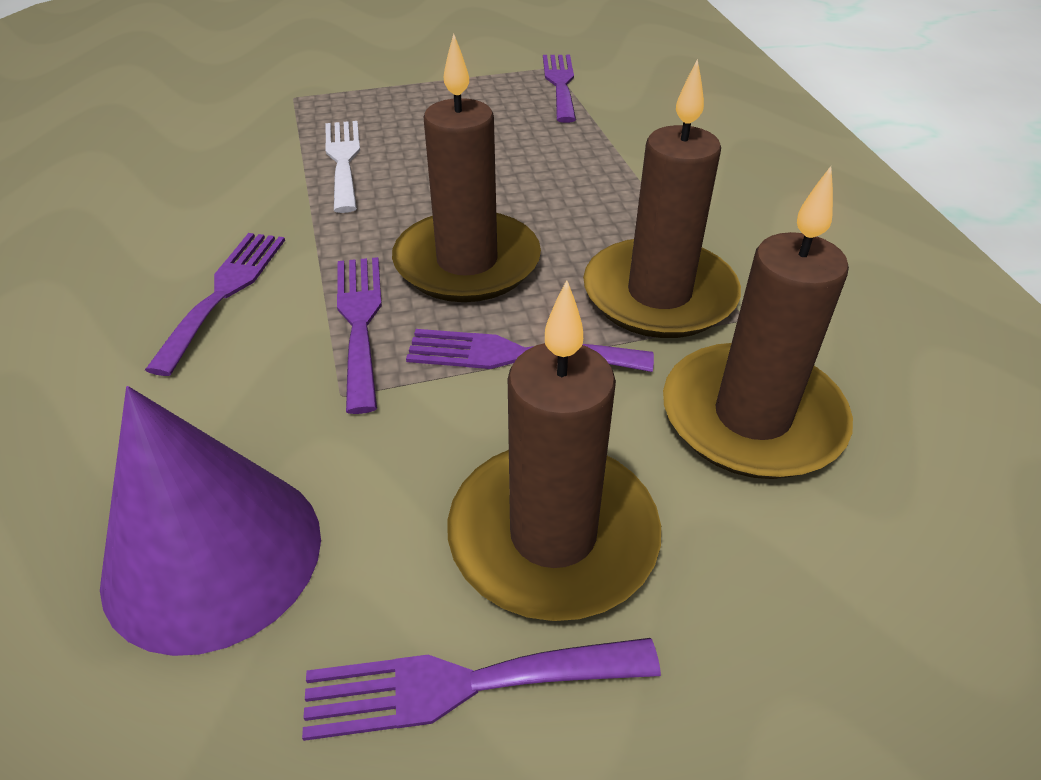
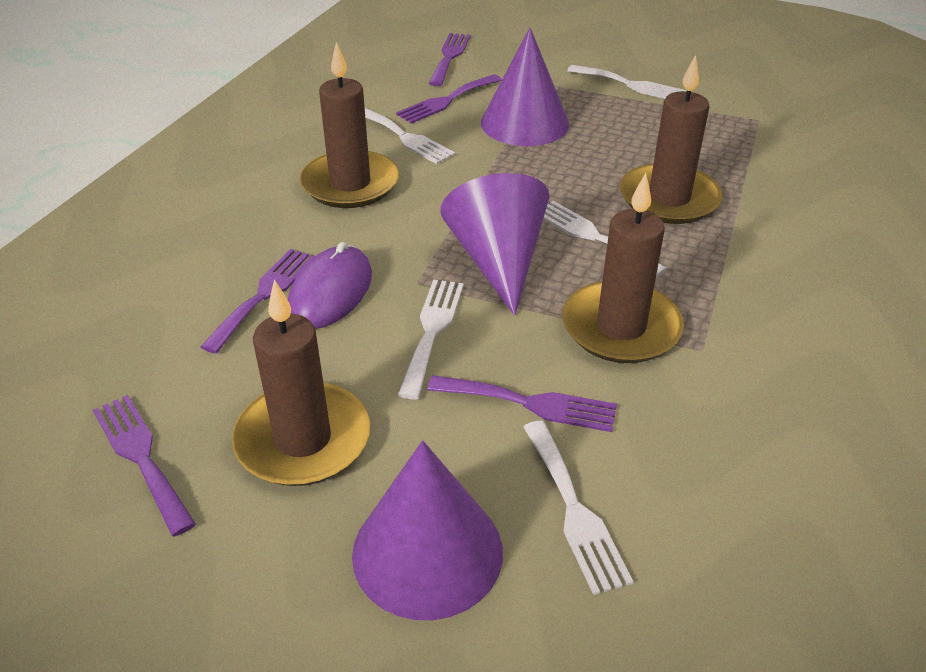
purple cone: [100,386,321,656] = 1 -> [352,440,503,620] [440,173,549,316] [481,27,569,146] = 3
purple mouse: none = 0 -> [288,242,372,329] = 1
white fork: [325,121,360,213] = 1 -> [365,108,455,164] [398,279,464,399] [523,421,634,595] [543,201,667,277] [567,65,687,99] = 5

